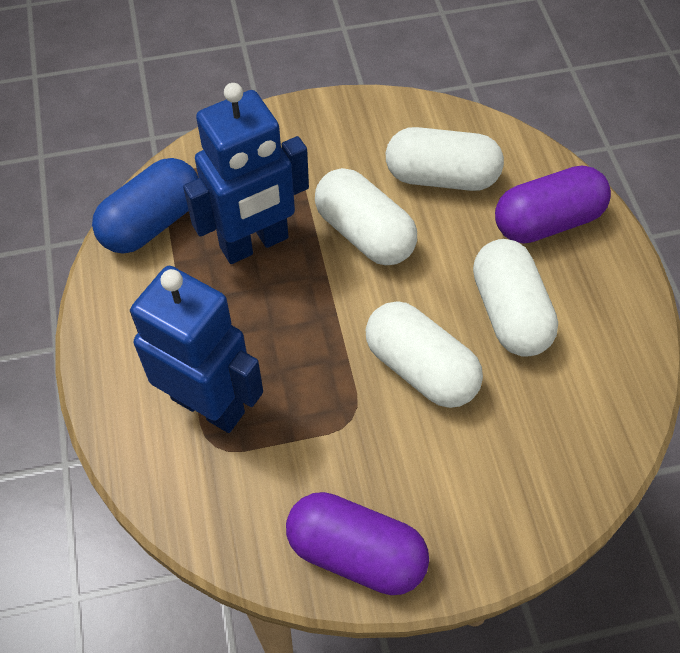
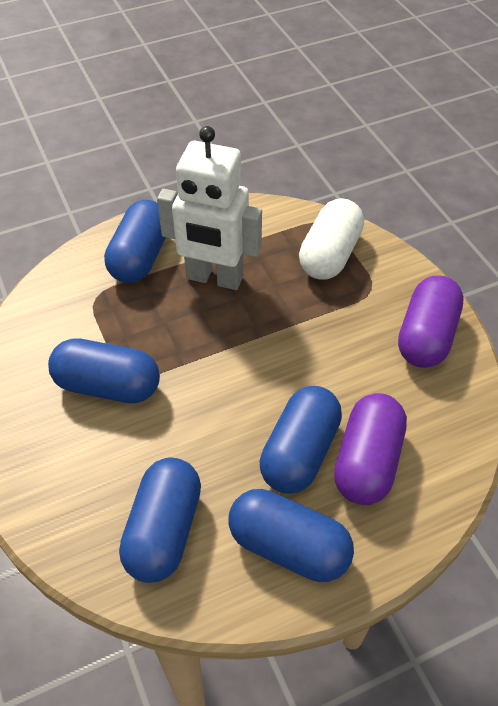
blue capsule: [92,158,198,253] = 1 -> [48,338,160,403] [104,200,166,283] [119,457,201,583] [229,489,354,582] [260,386,342,494] = 5
blue robot: [130,266,263,433] [183,83,309,264] = 2 -> none = 0
white capsule: [315,168,417,265] [366,301,483,408] [386,127,504,191] [473,239,558,357] = 4 -> [299,198,364,280] = 1
white robot: none = 0 -> [157,126,262,290] = 1

